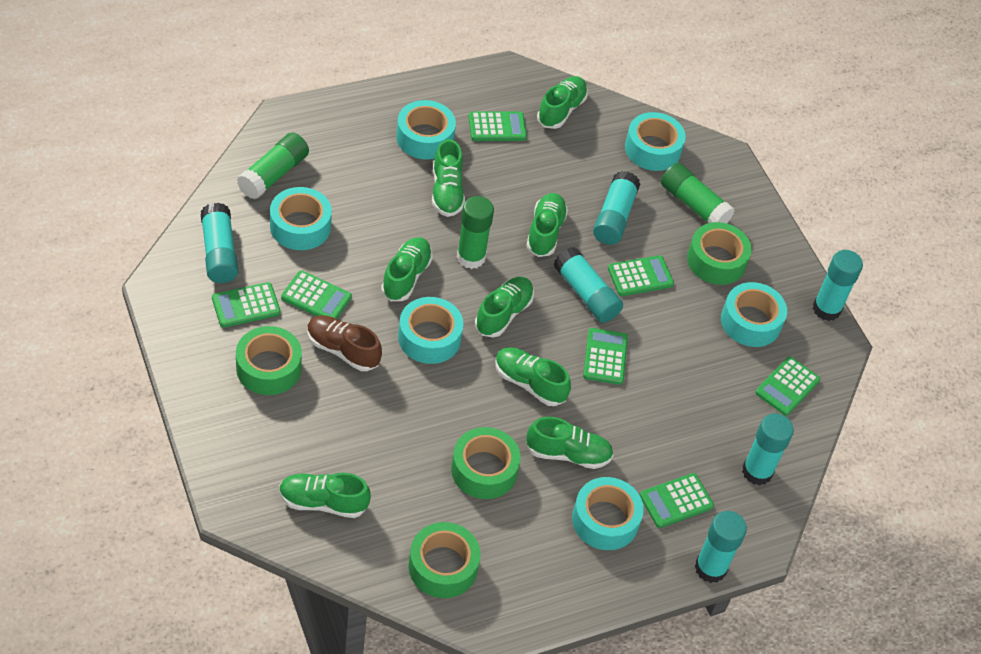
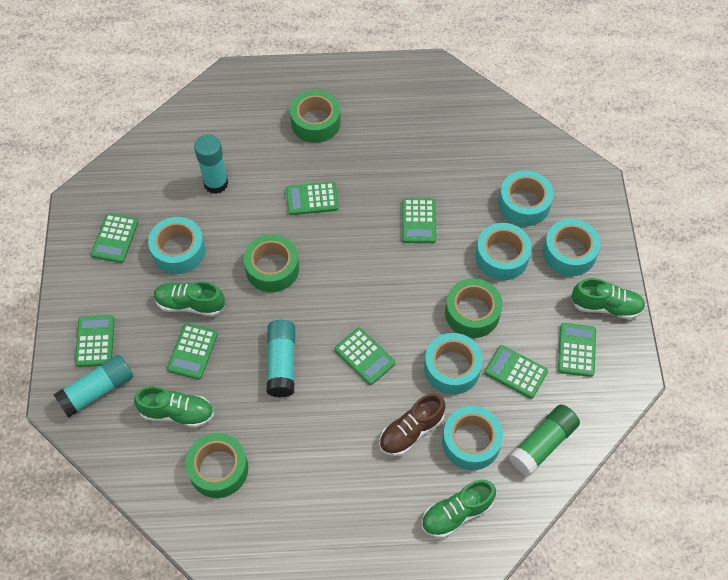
green calculator: [212,282,281,328] [281,270,352,319] [468,111,527,141] [583,328,628,385] [608,255,674,296] [640,473,714,528] [755,356,820,416] = 7 -> [75,315,115,367] [91,213,138,263] [167,323,218,380] [286,182,339,215] [335,328,395,385] [402,198,436,243] [485,345,548,399] [558,323,596,377] = 8
green glue stick: [237,133,309,199] [457,196,494,269] [661,163,735,223] = 3 -> [509,404,580,476] = 1
green shoe: [279,473,371,518] [381,237,433,301] [432,139,465,217] [475,277,534,338] [495,347,571,406] [526,193,568,257] [526,417,614,469] [537,76,588,129] = 8 -> [134,386,214,428] [153,281,225,316] [421,480,496,538] [571,278,645,319] = 4
turquoise glue stick: [201,203,238,283] [553,247,623,323] [593,171,640,245] [695,511,747,583] [742,413,794,486] [813,250,863,321] = 6 -> [53,355,133,418] [194,134,228,194] [267,320,295,397] = 3

